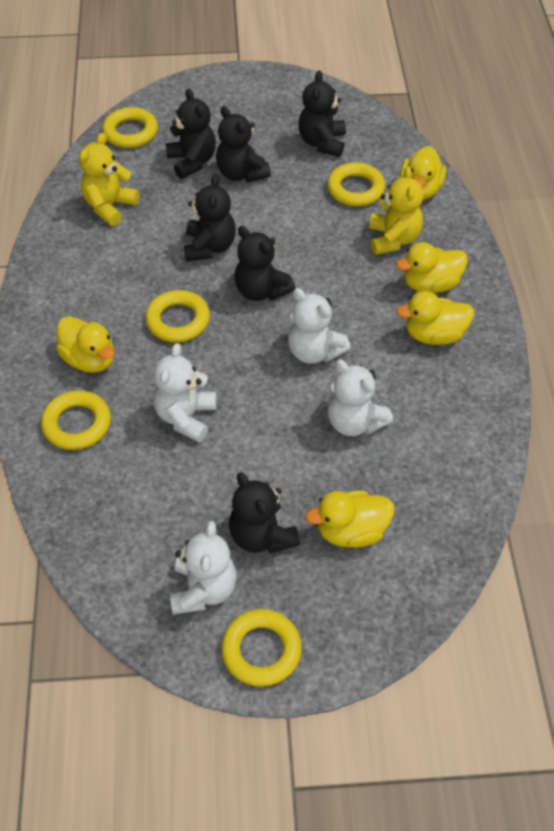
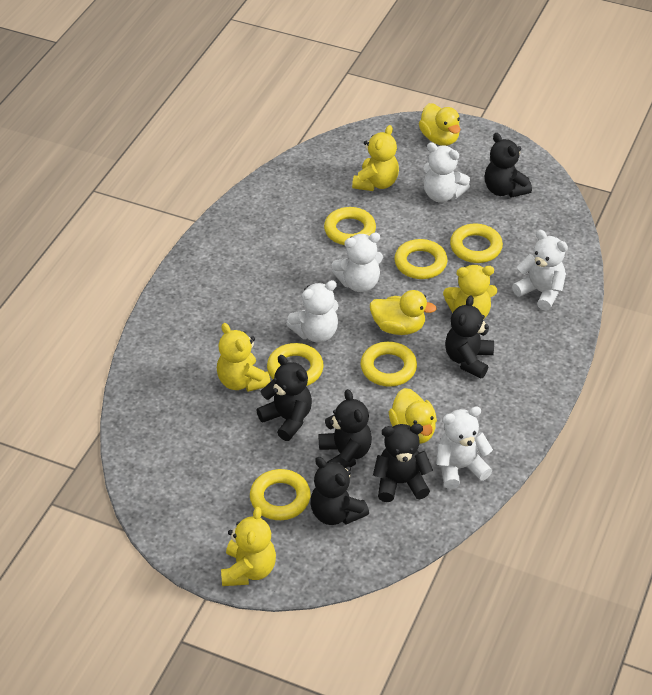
white teddy bear: [153,343,217,442] [170,521,237,614] [288,288,351,364] [328,360,393,436] = 4 -> [286,280,339,343] [332,233,383,292] [423,142,470,203] [436,406,493,489] [512,230,568,311] = 5
yellow duck: [56,316,115,373] [305,491,394,548] [396,242,468,293] [397,291,474,345] [400,146,446,200] = 5 -> [370,290,437,335] [389,388,437,444] [419,103,460,146] = 3
yellow ring: [41,390,111,450] [102,107,158,148] [145,290,210,342] [221,609,302,687] [327,162,385,206] = 5 -> [250,469,311,520] [267,343,324,386] [324,207,376,245] [361,342,417,387] [394,239,447,279] [450,224,503,263] = 6
yellow teddy bear: [79,133,139,226] [369,166,424,255] = 2 -> [217,323,271,392] [221,507,276,586] [352,125,399,191] [443,265,497,319] = 4

